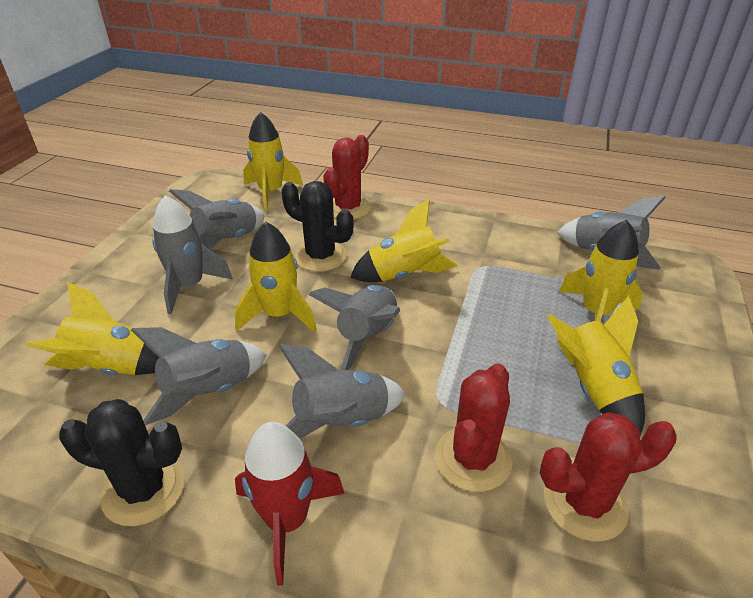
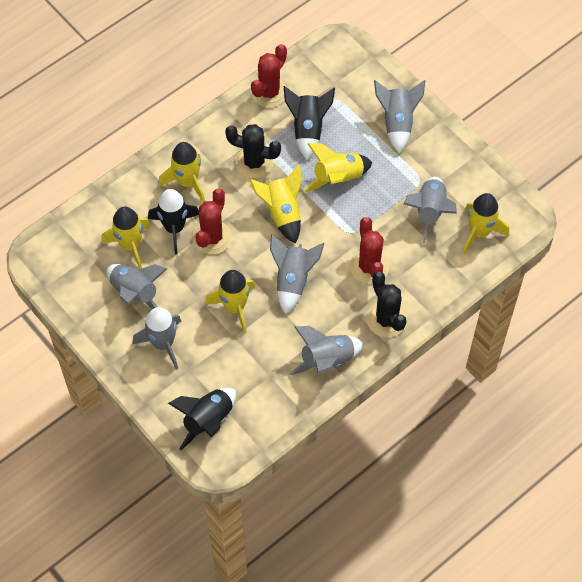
black rocket: none = 0 -> [148,189,199,254] [168,388,236,450] [284,86,335,160] = 3
red rocket: [235,422,345,585] = 1 -> none = 0

